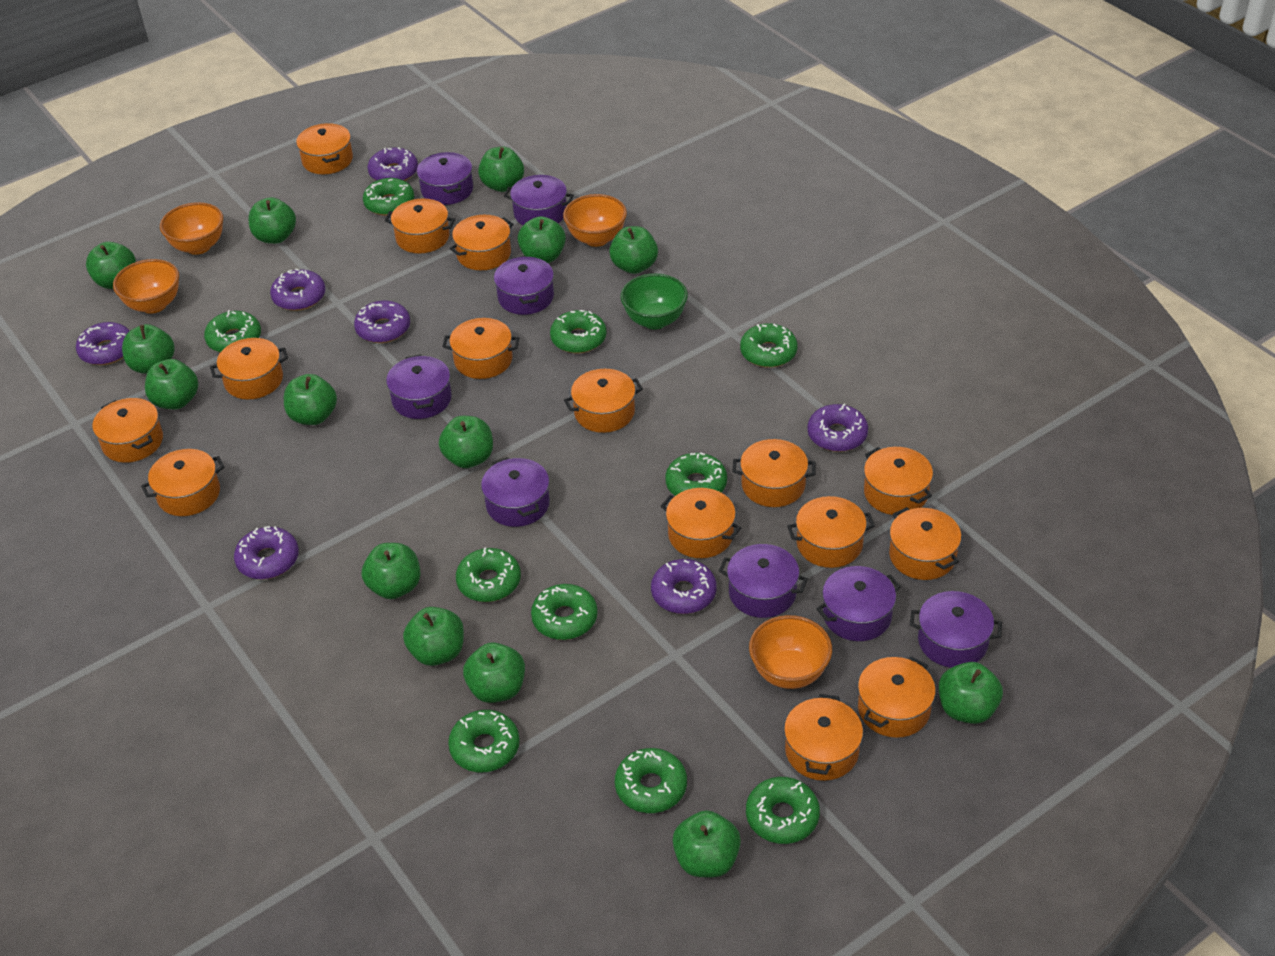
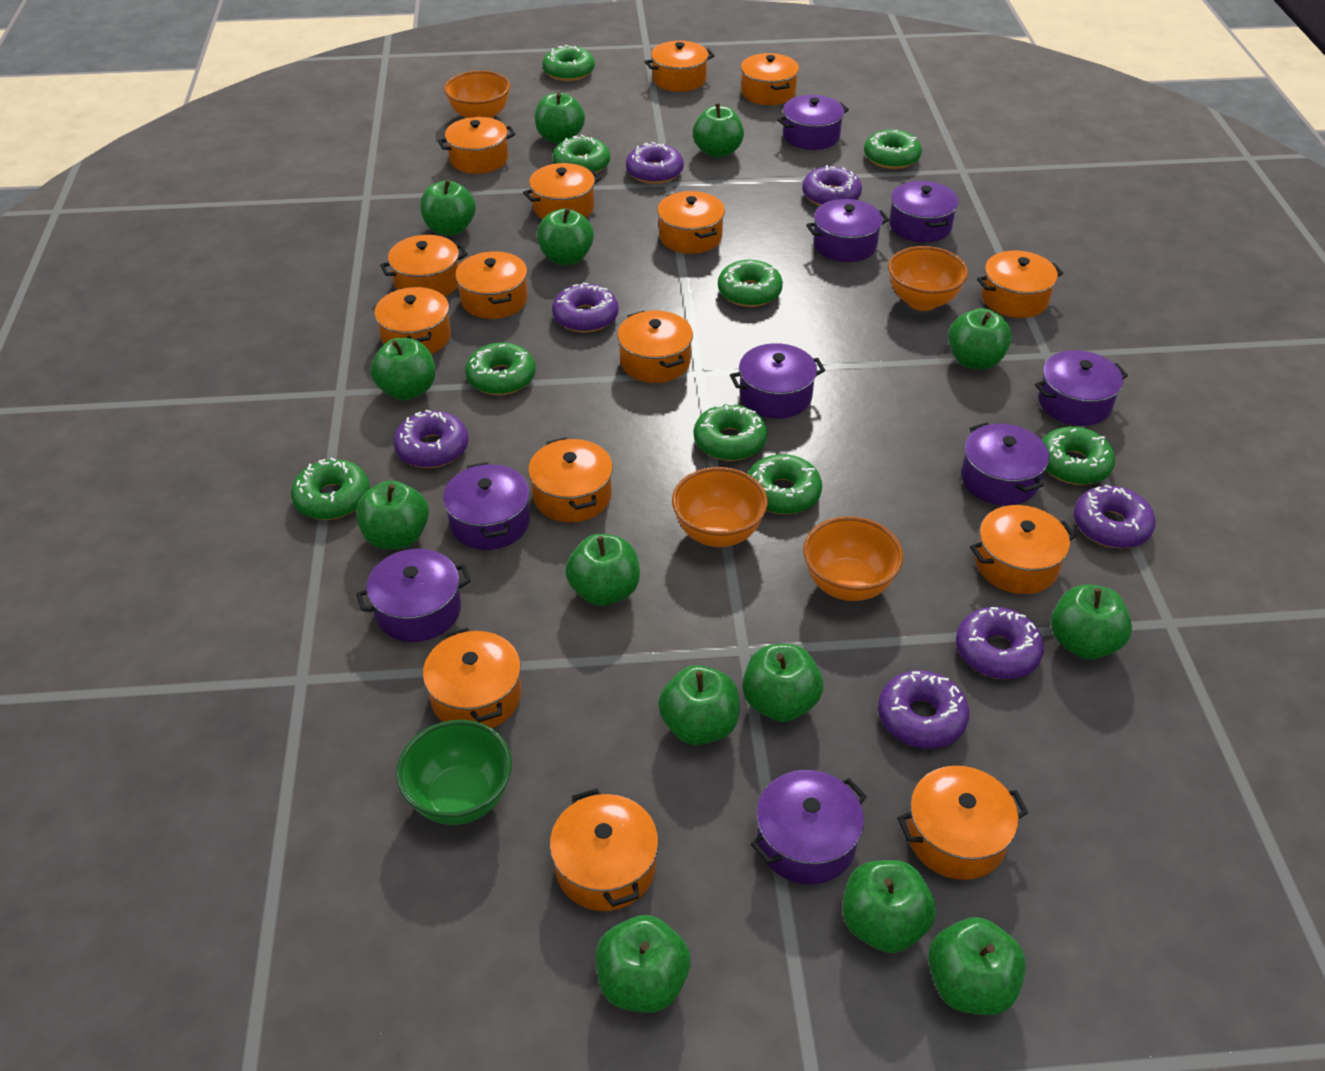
green donut: [204,310,261,352] [363,178,414,216] [448,710,520,772] [456,547,521,602] [531,584,598,640] [550,310,607,353] [615,748,687,813] [665,452,727,496] [740,323,798,368] [746,777,820,844] = 10 -> [291,458,370,520] [465,342,536,395] [542,45,595,81] [553,135,610,173] [694,403,767,461] [718,260,783,307] [747,454,822,514] [864,129,922,169] [1042,426,1115,485] = 9
purple pot: [386,354,452,419] [417,152,473,205] [481,457,550,527] [494,256,554,315] [504,175,574,225] [719,544,808,618] [816,566,901,641] [910,591,1002,668] = 8 -> [356,549,471,642] [443,462,530,550] [730,343,825,418] [750,770,867,884] [777,95,849,150] [806,199,889,262] [889,181,959,243] [961,422,1049,506] [1035,350,1128,426] = 9

